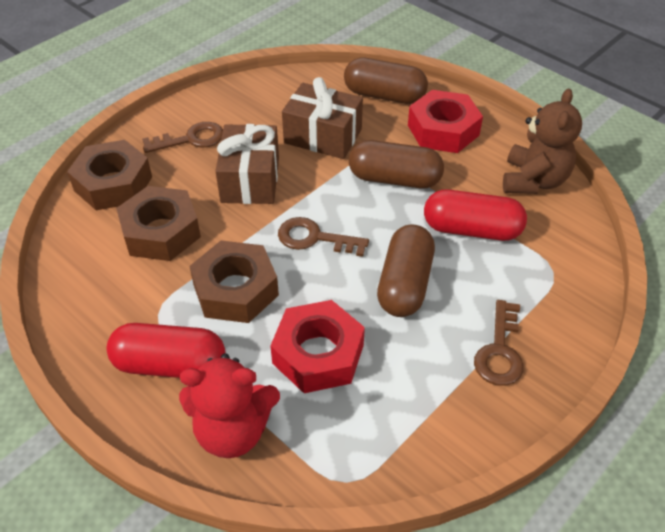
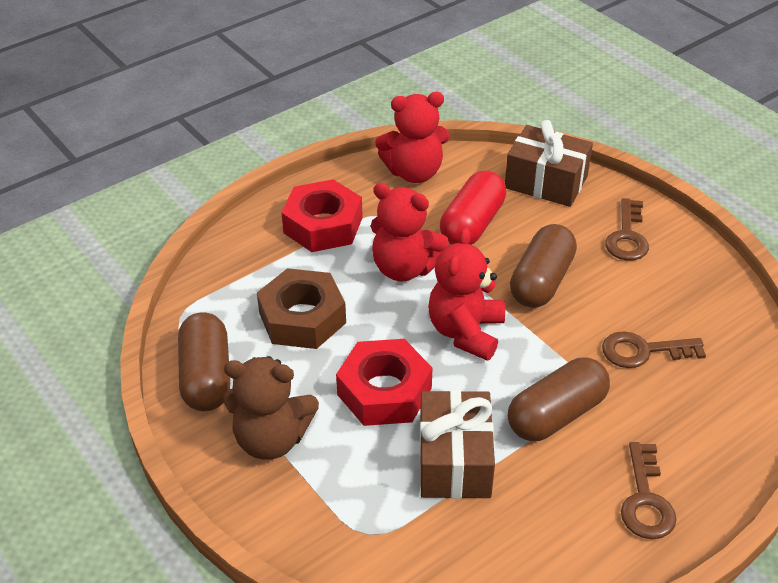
brown nut: [67,140,152,210] [116,186,201,261] [189,240,279,323] = 3 -> [257,268,346,349] = 1
red capsule: [107,323,225,378] [424,190,527,241] = 2 -> [440,171,506,245] = 1
red teddy bear: [179,353,280,458] = 1 -> [371,183,449,281] [375,92,450,183] [428,227,505,361] = 3

